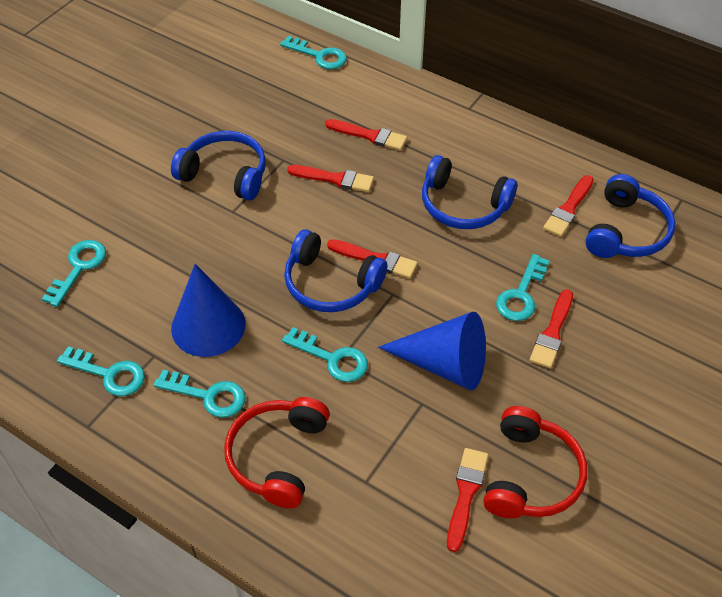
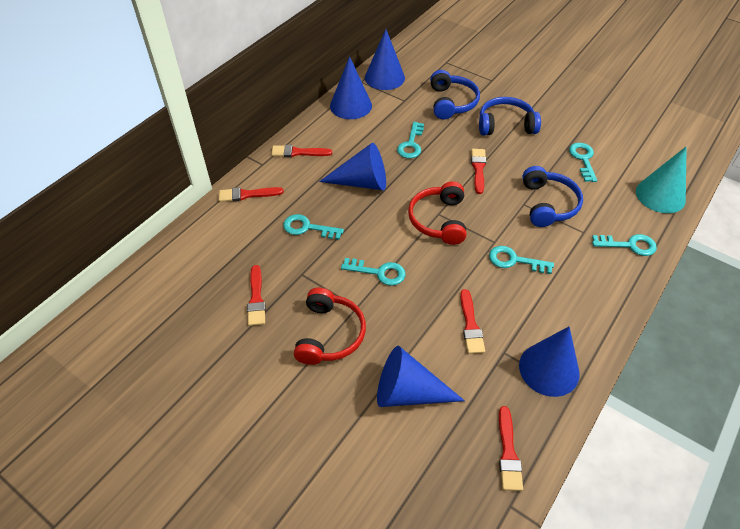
blue cone: [171,264,246,357] [378,312,486,390] = 2 -> [319,143,386,191] [330,56,372,119] [365,29,405,90] [377,346,465,407] [519,327,580,397] = 5
blue headphones: [171,131,266,201] [284,229,387,312] [422,155,517,229] [585,174,675,258] = 4 -> [430,70,480,119] [479,97,541,135] [522,166,583,227] = 3
turquoise cone: none = 0 -> [636,147,686,213] = 1

